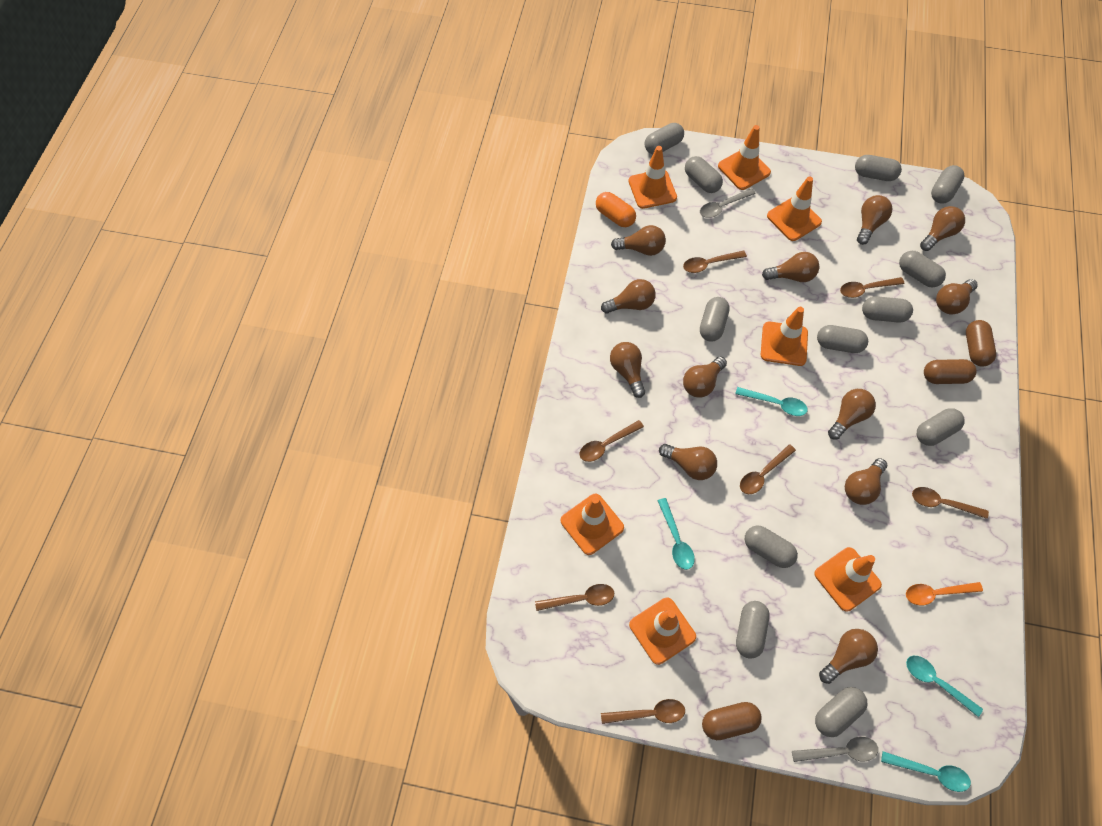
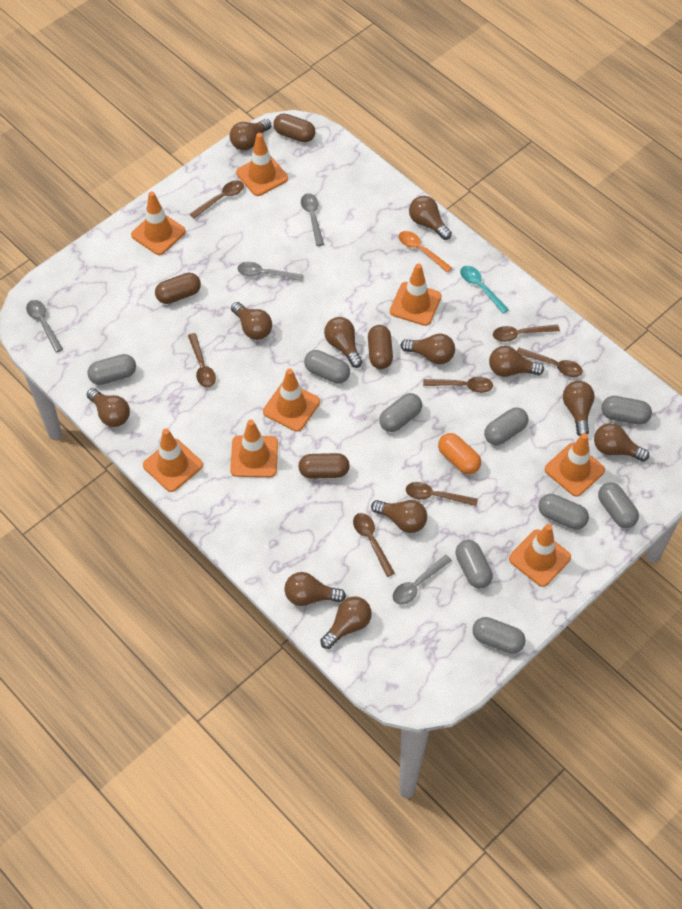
brown capsule: [702,702,762,740] [924,359,976,384] [966,320,996,367] = 3 -> [155,273,201,304] [273,114,315,142] [298,453,350,479] [368,325,393,369] = 4
grey capsule: [644,123,684,155] [685,156,723,193] [700,297,730,342] [736,601,770,659] [745,526,798,568] [815,687,867,737] [817,325,868,353] [855,155,902,181] [862,296,913,323] [899,251,946,287] [917,408,965,446] [931,165,964,204] = 12 -> [87,354,136,385] [304,350,350,384] [379,393,422,432] [456,540,493,589] [472,617,526,654] [484,407,529,445] [539,494,589,529] [598,482,639,528] [602,396,652,425] = 9
grey spoon: [700,188,756,218] [792,737,878,762] = 2 -> [26,300,63,353] [237,262,303,281] [301,193,324,246] [392,555,452,605] = 4
orange traffic cone: [561,494,624,555] [628,146,677,209] [629,598,696,665] [718,125,771,190] [761,307,808,366] [767,176,822,241] [814,547,882,612] = 7 -> [131,191,186,255] [143,428,203,492] [230,420,278,477] [236,133,288,196] [263,369,320,432] [390,263,442,326] [509,524,571,587] [545,433,605,497] = 8
turquoise spoon: [658,498,695,570] [735,387,808,416] [881,751,971,792] [906,656,983,717] = 4 -> [460,266,509,314] = 1

